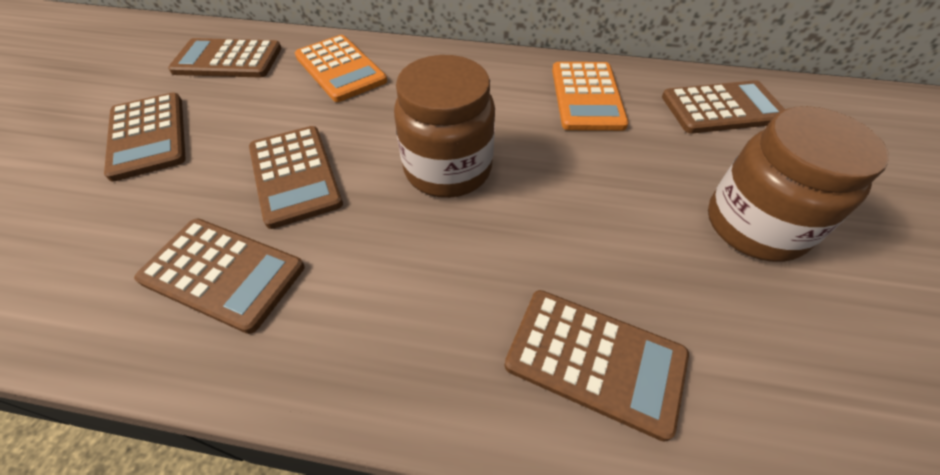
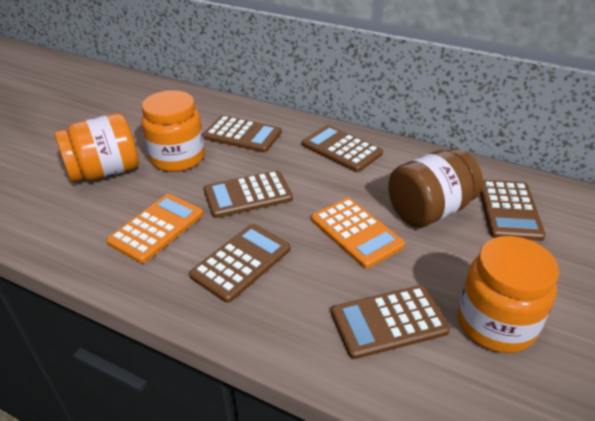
brown jar: [394,55,495,198] [708,106,889,262] = 2 -> [388,148,483,227] = 1
orange jar: none = 0 -> [54,113,139,182] [141,90,205,172] [458,236,559,353] = 3

